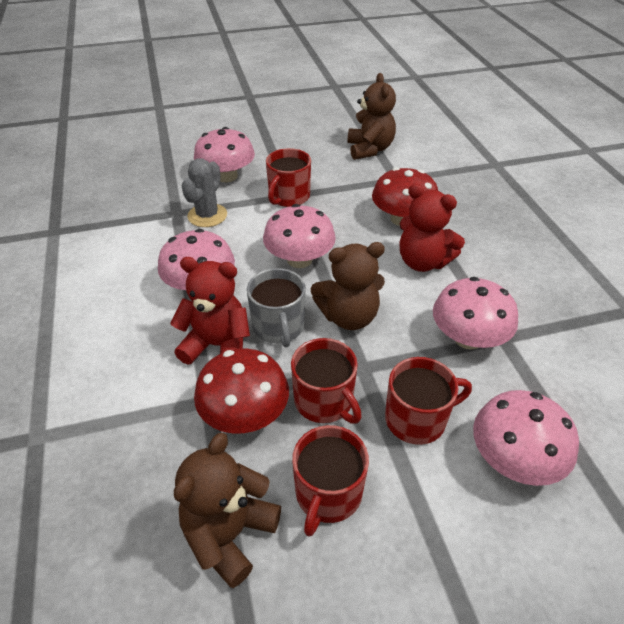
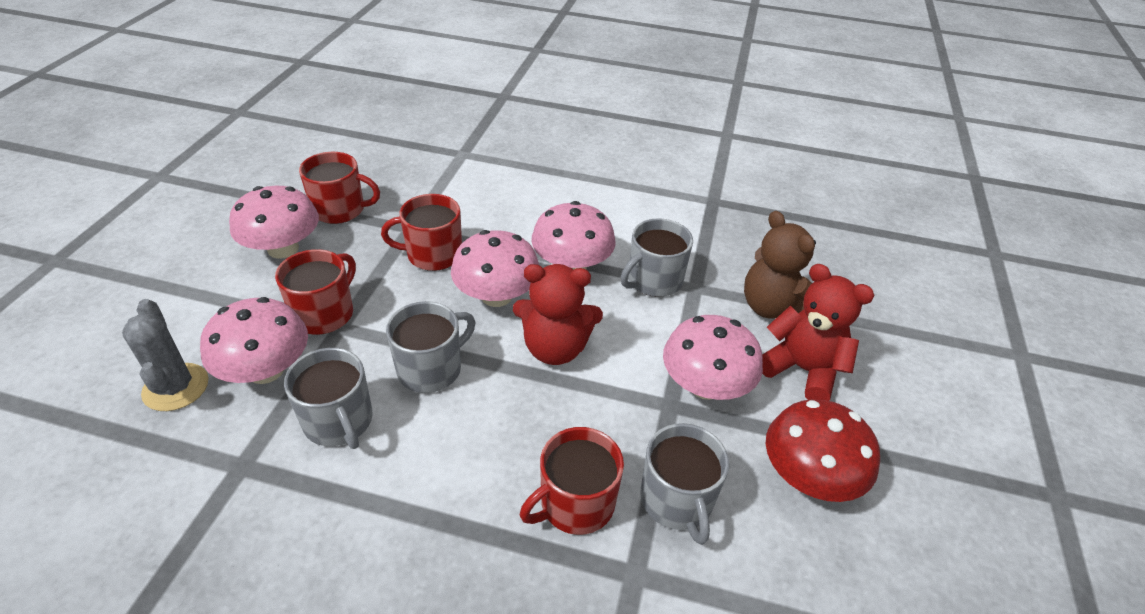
brown teddy bear: [174,433,281,588] [311,242,385,330] [348,73,396,160] = 3 -> [744,211,816,319] = 1
grey mug: [247,268,306,347] = 1 -> [284,348,373,449] [386,301,475,393] [621,218,693,297] [640,423,729,545] = 4
red mushroom: [194,348,289,434] [372,167,438,226] = 2 -> [766,399,880,502] = 1

